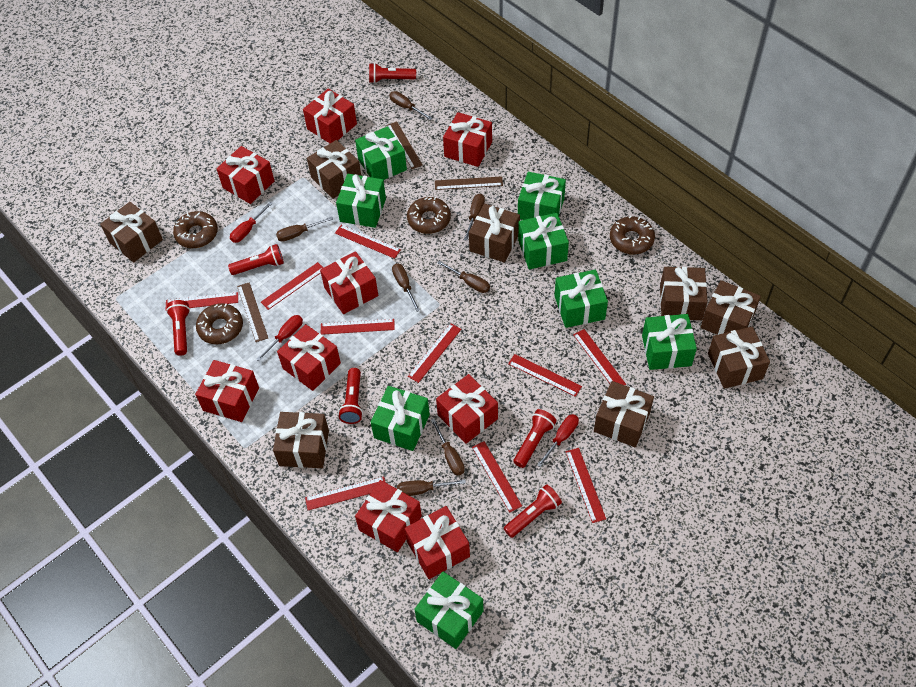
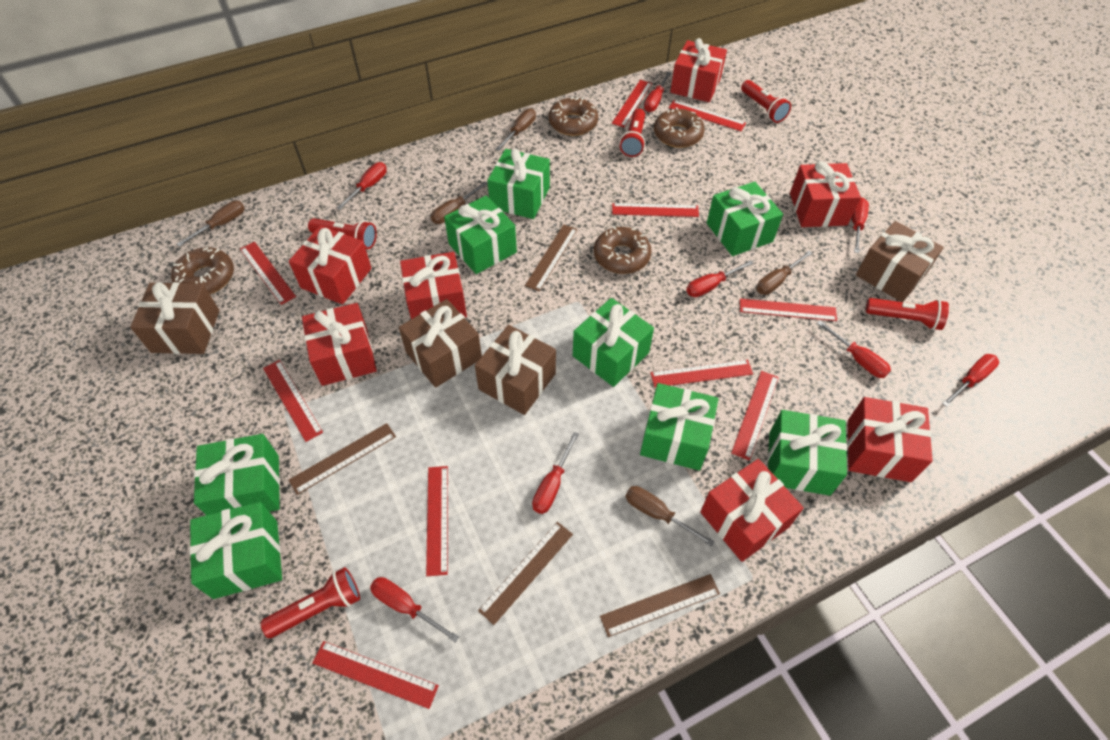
brown gift: [100,202,163,263] [273,412,329,468] [307,140,361,199] [469,204,520,263] [594,381,654,447] [660,267,707,320] [700,280,761,335] [708,326,770,389] = 8 -> [130,282,219,354] [399,299,482,388] [475,325,556,415] [856,221,944,302] = 4
brown ruler: [237,282,268,342] [386,121,423,169] [435,176,503,190] = 3 -> [289,423,396,495] [478,522,573,625] [525,225,578,291] [600,574,720,637] = 4
brown screwdriver: [276,217,333,242] [389,91,432,120] [392,263,420,312] [397,479,466,496] [431,419,465,476] [437,261,490,293] [464,194,485,241] = 7 -> [177,201,245,247] [431,181,488,224] [495,108,536,151] [625,486,715,547] [756,251,813,295] = 5
red flashlight: [166,300,190,356] [228,244,284,275] [338,368,363,424] [369,63,416,83] [504,484,562,538] [513,409,557,468] = 6 -> [261,567,360,638] [308,218,377,249] [620,109,645,157] [741,80,791,123] [865,298,949,330] = 5
red gift: [195,360,259,422] [217,146,274,204] [277,324,341,391] [303,89,357,143] [320,251,378,314] [355,480,422,552] [405,506,470,579] [436,374,498,444] [443,112,492,167] = 9 -> [289,225,372,304] [302,303,377,386] [400,252,467,319] [670,38,727,102] [700,459,804,562] [790,162,861,227] [847,397,933,482] = 7
red screwdriver: [230,202,273,243] [256,315,303,361] [537,414,579,467] = 3 -> [337,162,387,210] [370,577,459,643] [532,432,579,514] [644,72,671,112] [686,260,754,297] [817,320,891,378] [852,197,869,253] [942,354,999,407] = 8

